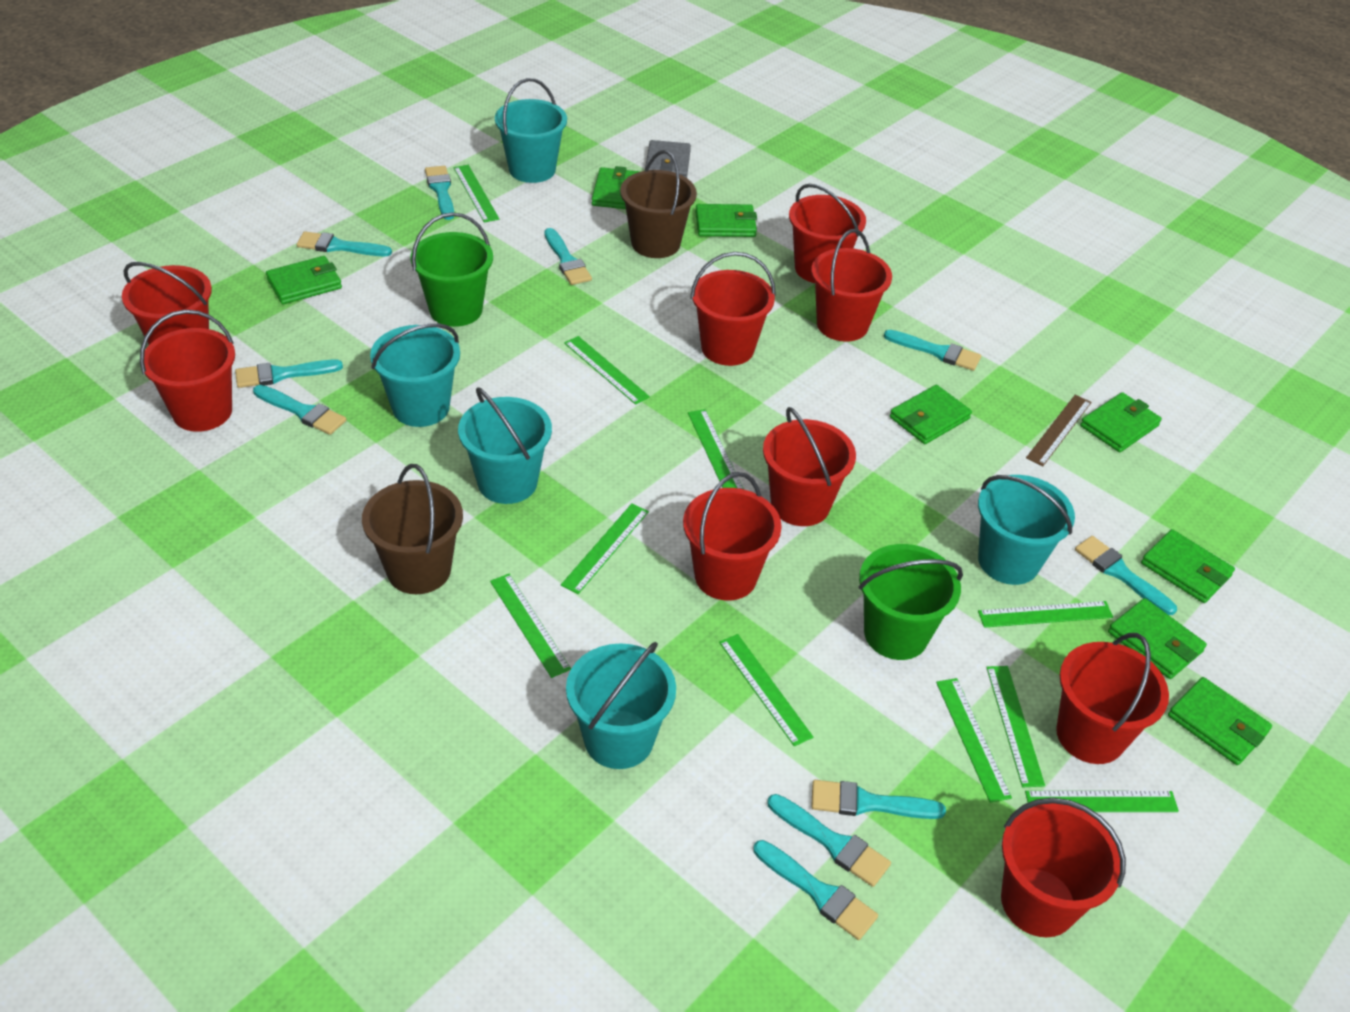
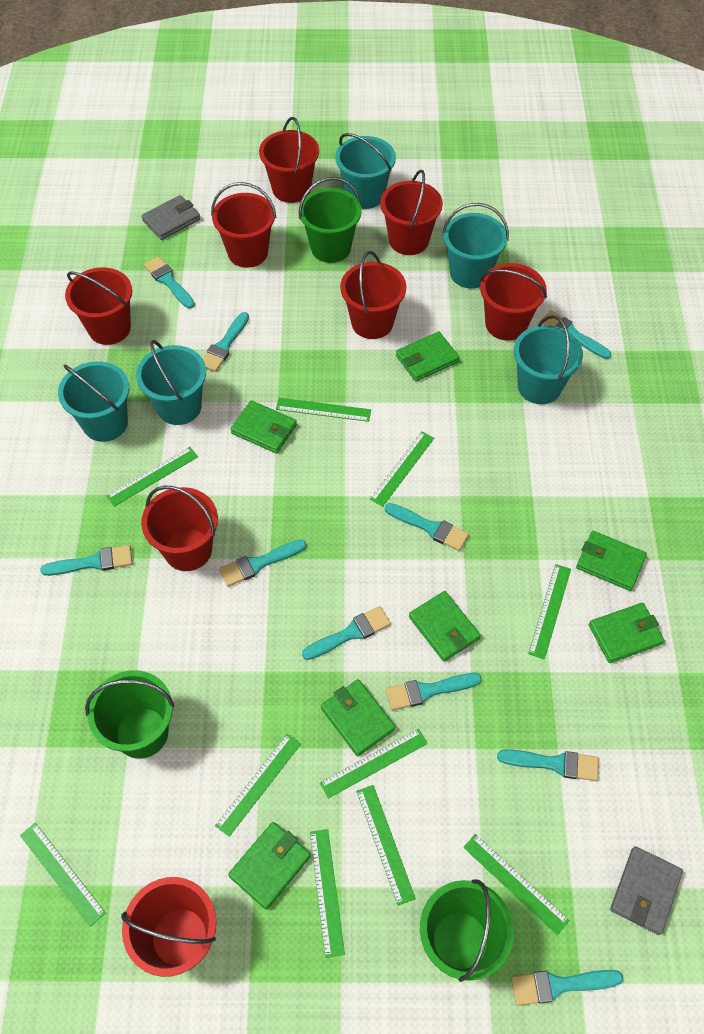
brown bucket: [362,464,463,594] [620,150,697,258] = 2 -> none = 0
brown ruler: [1026,395,1092,466] = 1 -> none = 0
green bucket: [410,212,493,327] [859,544,963,660] = 2 -> [85,670,174,759] [299,177,362,263] [420,879,514,982] = 3
green wallet: [266,256,342,304] [592,166,640,209] [695,204,757,237] [890,385,972,444] [1080,392,1162,452] [1108,598,1207,679] [1141,529,1235,603] [1168,677,1272,765] = 8 -> [228,822,311,910] [231,400,297,454] [321,679,396,756] [396,332,460,381] [409,591,481,662] [576,531,647,591] [589,603,665,663] = 7
grey wallet: [645,140,691,178] = 1 -> [141,195,200,240] [610,846,683,935] = 2
red bucket: [122,262,212,345] [140,310,235,432] [683,472,782,600] [690,252,776,366] [763,407,856,526] [789,184,866,283] [811,229,892,342] [1001,798,1126,937] [1056,633,1169,764] = 9 -> [65,267,132,345] [121,877,216,977] [141,486,218,571] [211,182,276,268] [259,117,319,203] [340,251,406,339] [380,170,443,255] [480,263,547,340] = 8

